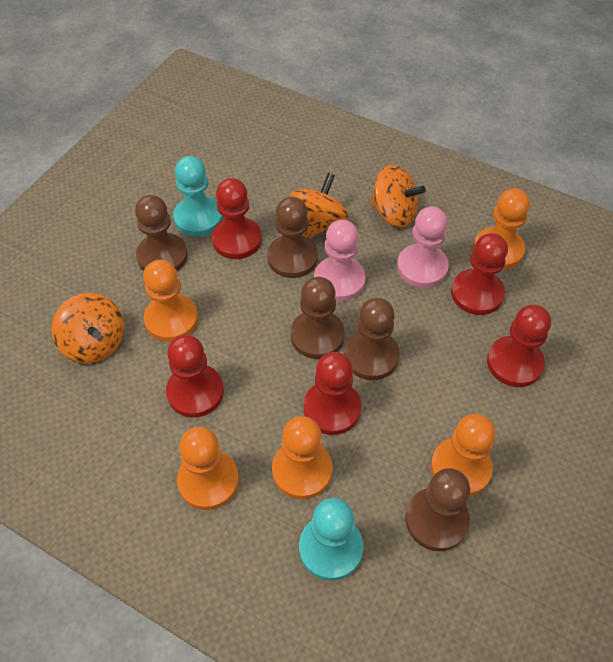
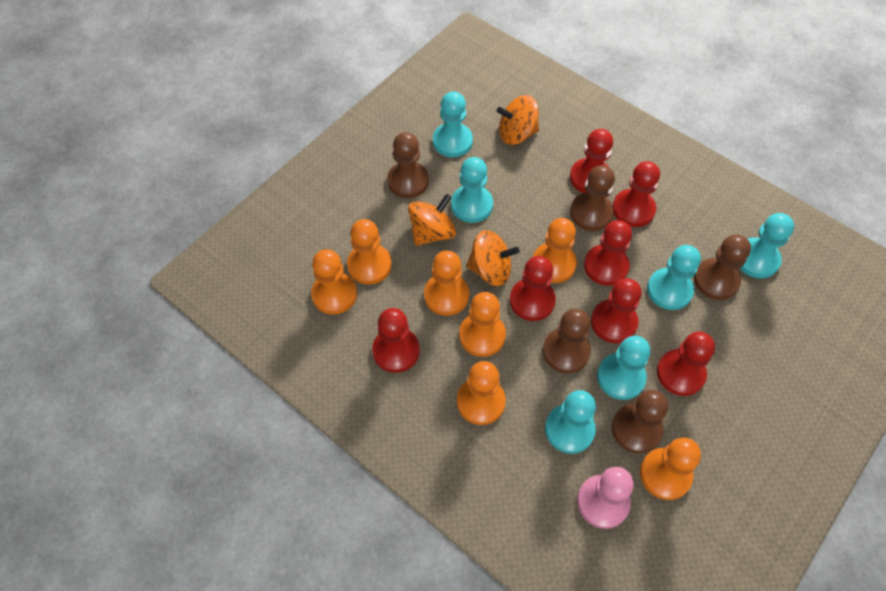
orange pawn: [143,260,198,342] [177,427,239,510] [272,416,332,499] [431,414,495,496] [474,188,530,270] = 5 -> [311,249,357,315] [347,219,392,285] [424,250,469,316] [457,361,506,425] [459,292,506,357] [533,218,577,283] [640,438,701,500] = 7
pink pawn: [314,219,366,301] [397,206,449,288] = 2 -> [577,467,634,529] = 1
red pawn: [166,335,224,418] [212,178,262,259] [304,352,361,435] [451,233,508,315] [487,305,551,387] = 5 -> [372,308,420,373] [510,256,556,321] [570,129,613,193] [584,220,632,286] [591,278,642,343] [613,161,660,227] [657,332,715,396] = 7
turquoise pawn: [173,156,223,237] [299,498,363,581] = 2 -> [433,91,473,157] [451,157,493,223] [545,390,596,454] [597,336,650,400] [647,245,701,310] [739,213,794,278] = 6

